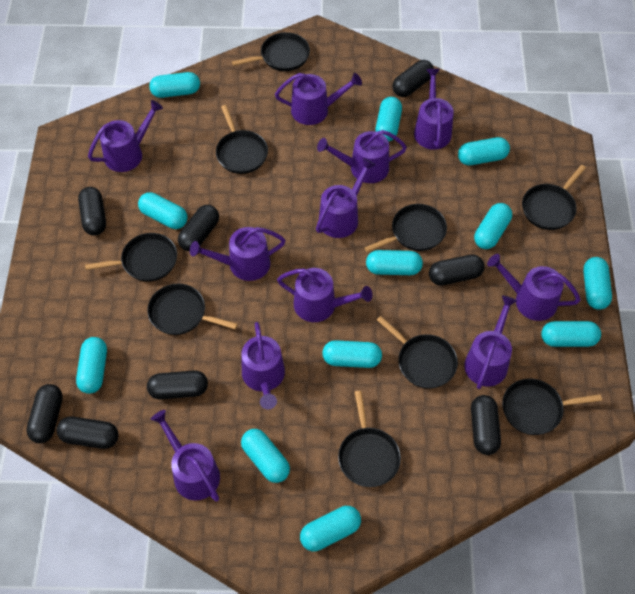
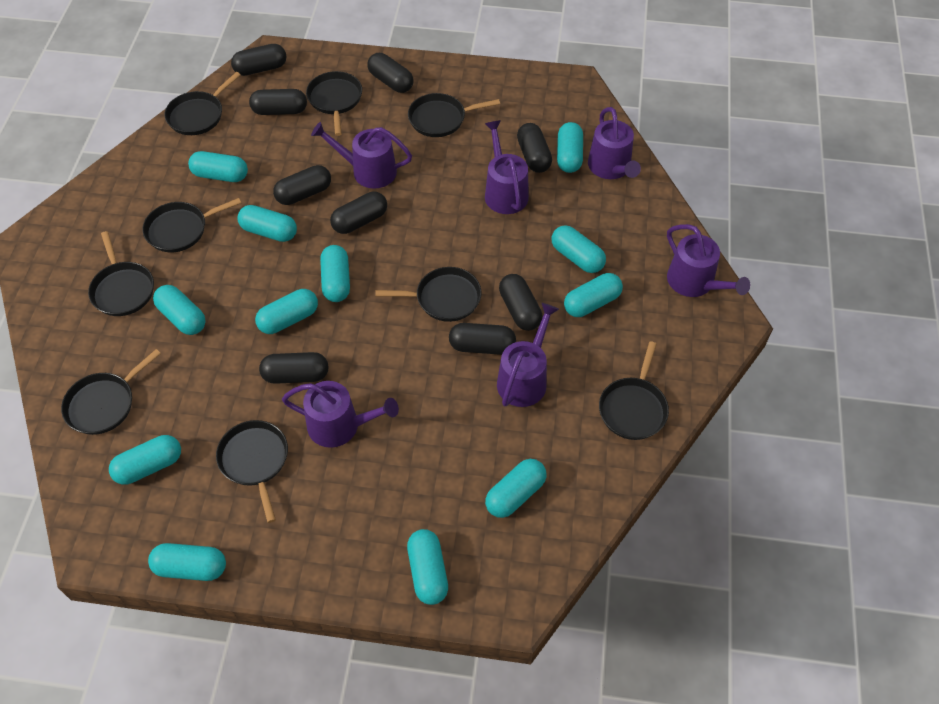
black capsule: [26,384,63,443] [57,417,119,449] [78,187,106,236] [147,370,208,400] [178,205,219,251] [393,60,434,97] [429,254,485,285] [471,395,501,455] = 8 -> [231,44,286,76] [249,89,307,115] [259,352,329,384] [273,165,331,205] [330,192,387,234] [367,53,413,93] [449,323,516,355] [499,274,542,331] [517,123,552,173] = 9
purple watering can: [88,100,163,172] [151,410,220,502] [190,227,286,281] [242,322,285,409] [275,73,362,125] [277,268,373,322] [316,158,376,238] [317,130,407,183] [414,69,454,150] [464,295,517,389] [487,254,581,321] = 11 -> [282,381,399,448] [311,122,412,189] [485,120,529,214] [497,303,559,407] [588,107,641,179] [667,224,750,297] = 6

